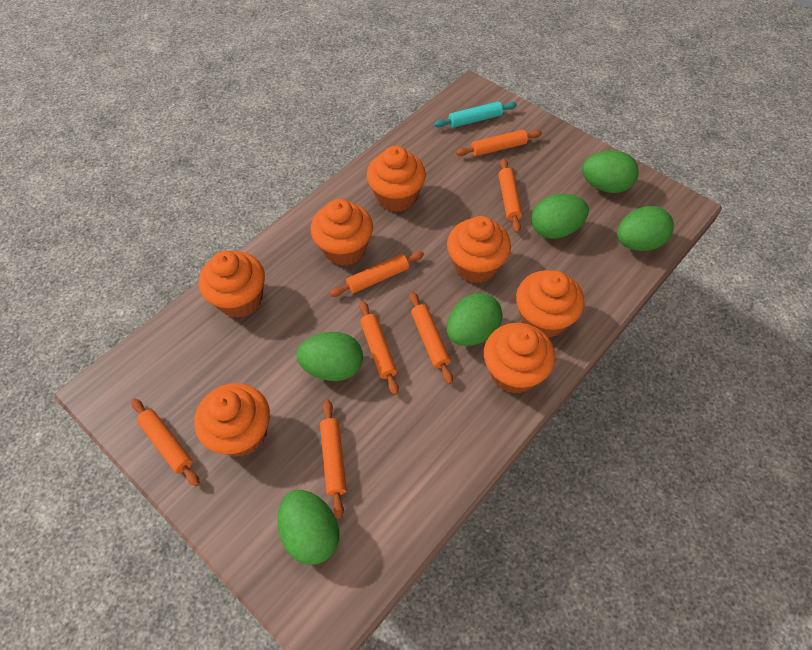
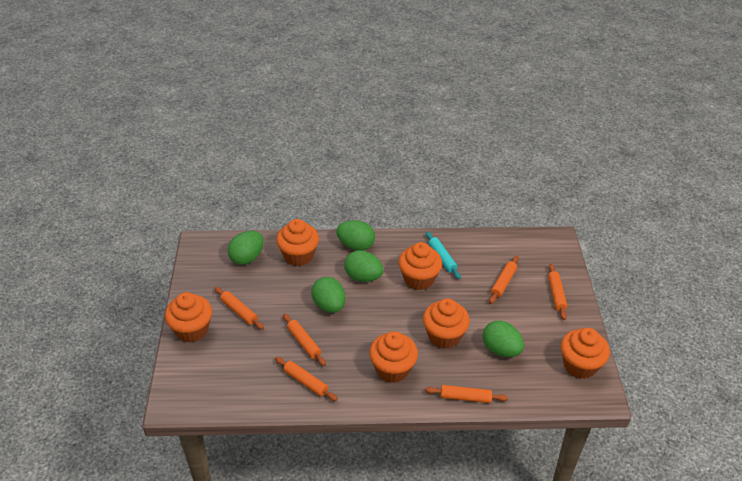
green egg: [277,490,339,565] [296,332,363,381] [447,293,503,346] [531,194,589,239] [582,150,639,193] [617,206,674,251] = 6 -> [228,231,264,265] [311,277,346,313] [336,220,375,251] [344,250,384,282] [483,321,524,357] = 5
orange cupcake: [194,383,270,457] [199,251,265,318] [311,199,373,266] [367,146,426,212] [447,216,511,283] [484,323,555,394] [516,270,584,338] = 7 -> [165,292,212,343] [276,219,319,266] [369,331,418,383] [398,242,442,290] [423,298,470,349] [561,328,610,379] = 6
orange rolling pin: [131,398,200,486] [320,399,347,519] [330,251,424,297] [359,301,399,395] [409,291,453,384] [456,130,542,156] [498,158,522,233] = 7 -> [215,287,264,330] [275,357,338,401] [283,313,326,366] [425,385,508,403] [489,256,519,304] [548,264,567,320] = 6

